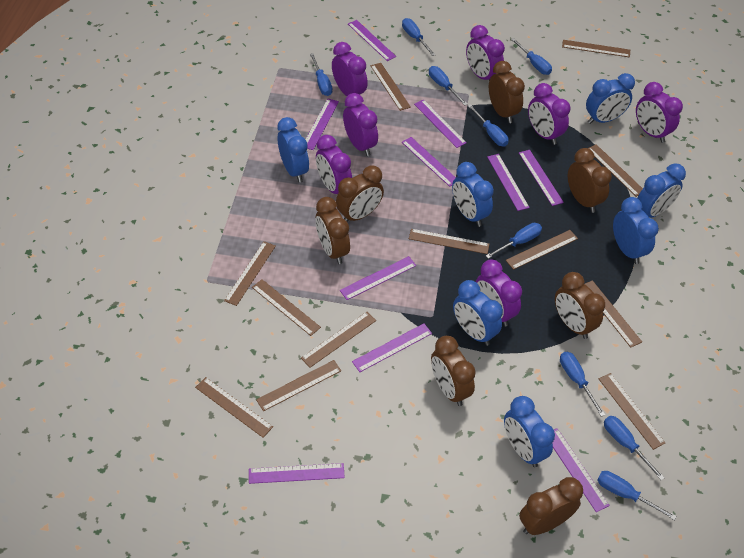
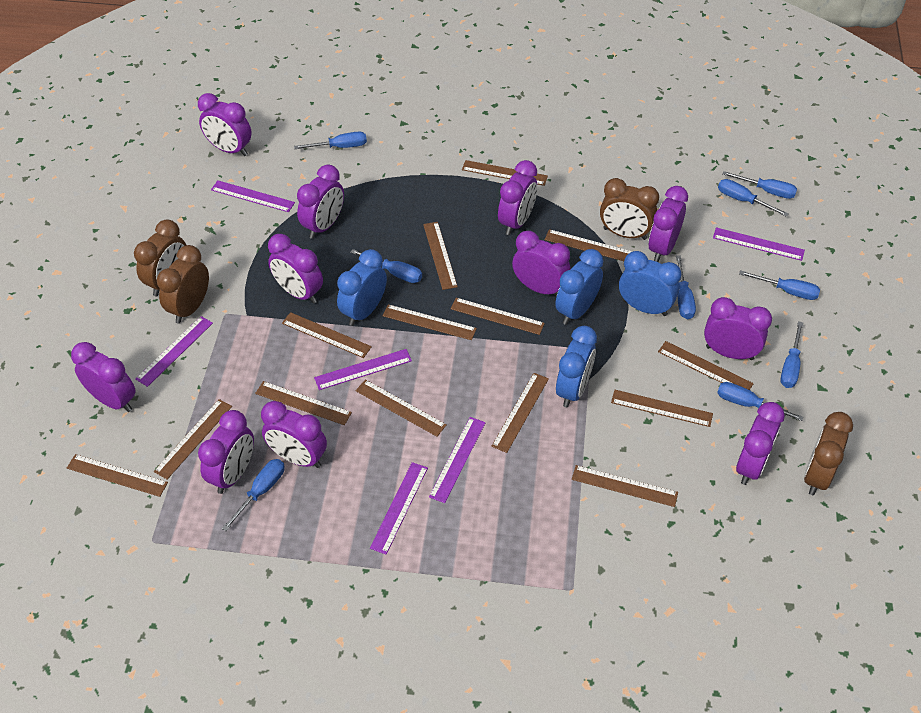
blue clock: [277,117,309,182] [452,162,494,227] [453,280,503,346] [504,396,555,467] [586,73,635,124] [613,197,659,264] [637,163,686,218] = 7 -> [337,249,387,326] [555,249,603,325] [556,326,597,407] [619,251,681,316] = 4
brown clock: [315,197,350,264] [336,165,384,222] [431,336,476,406] [489,61,525,123] [519,477,583,535] [555,272,605,339] [568,148,612,213] = 7 -> [134,219,186,296] [157,245,209,324] [600,178,659,240] [804,412,853,495] = 4
brown ruler: [195,377,273,438] [224,241,276,306] [252,279,321,336] [256,360,341,411] [301,312,376,368] [371,63,411,111] [409,229,489,254] [506,230,578,270] [562,40,630,57] [585,280,642,348] [588,144,643,197] [599,373,665,450] = 12 -> [67,454,168,497] [154,399,232,480] [255,381,352,425] [282,312,372,358] [356,380,447,437] [382,304,477,340] [423,222,458,290] [451,298,545,335] [462,160,548,186] [492,373,549,453] [545,229,633,261] [572,465,678,507] [611,390,713,427] [658,341,754,390] = 14
purple clock: [316,135,352,194] [332,42,368,96] [343,93,378,156] [466,25,505,80] [476,260,522,326] [528,83,570,145] [636,82,683,143] = 7 -> [71,342,135,412] [198,93,252,156] [198,410,254,494] [261,401,327,468] [268,234,323,304] [297,165,344,239] [498,160,537,235] [512,231,571,297] [648,186,688,262] [704,297,772,360] [736,402,785,485] = 11
purple ruler: [249,463,345,484] [305,99,339,150] [340,256,416,300] [348,20,396,61] [352,323,432,372] [402,137,456,187] [414,100,466,148] [487,154,530,211] [519,150,564,206] [553,428,610,512] = 10 -> [135,316,213,387] [211,180,295,212] [314,349,412,390] [370,462,428,554] [429,417,486,503] [713,227,805,261] = 6

